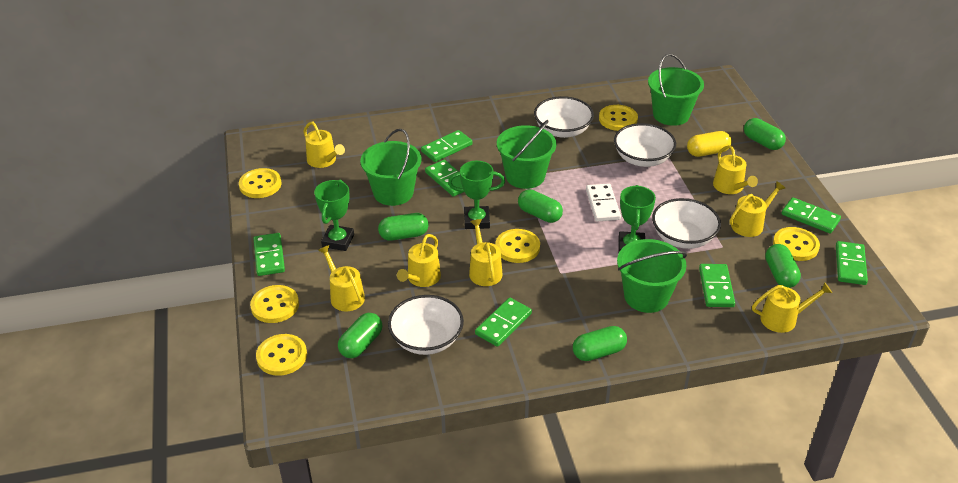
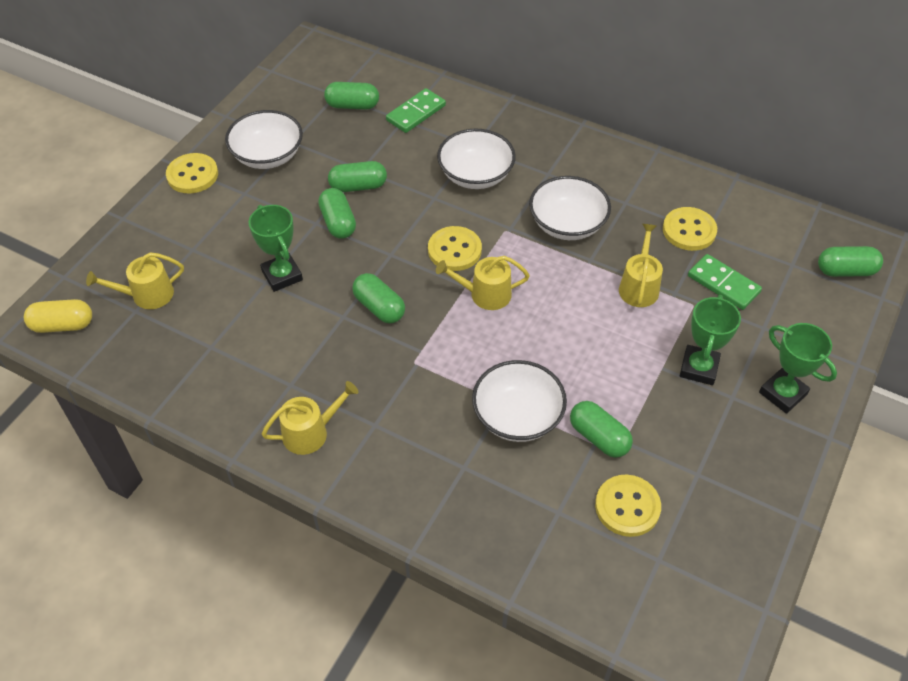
green bucket: [360,129,422,206] [497,120,556,189] [617,239,687,313] [648,54,704,126] = 4 -> none = 0
green domino: [253,233,285,276] [421,130,473,162] [425,160,464,197] [475,298,532,347] [699,264,735,307] [782,197,841,234] [836,241,868,285] = 7 -> [386,88,446,133] [688,254,762,310] = 2
white domino: [586,183,621,222] = 1 -> none = 0
yellow button: [239,168,281,198] [250,285,299,323] [256,334,307,376] [495,229,540,263] [599,105,638,131] [773,227,820,261] = 6 -> [166,153,218,194] [428,226,482,271] [595,475,661,537] [663,207,717,251] = 4
yellow watering can: [303,122,345,168] [318,245,365,311] [397,234,441,287] [469,219,503,286] [713,145,758,194] [730,181,786,237] [752,282,832,333] = 7 -> [86,252,184,309] [262,381,358,455] [436,256,530,310] [619,224,663,307] = 4

